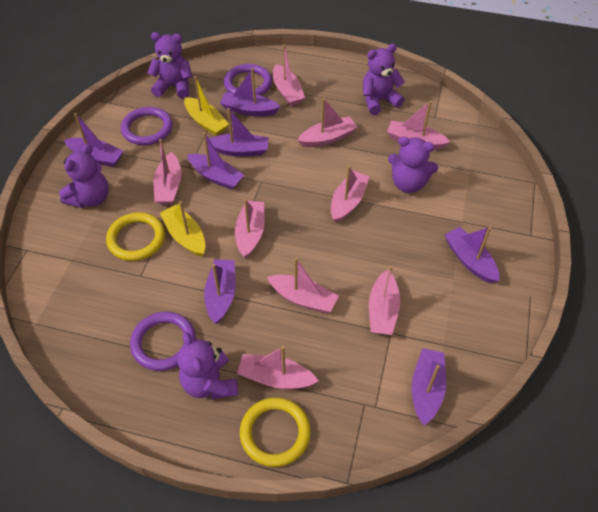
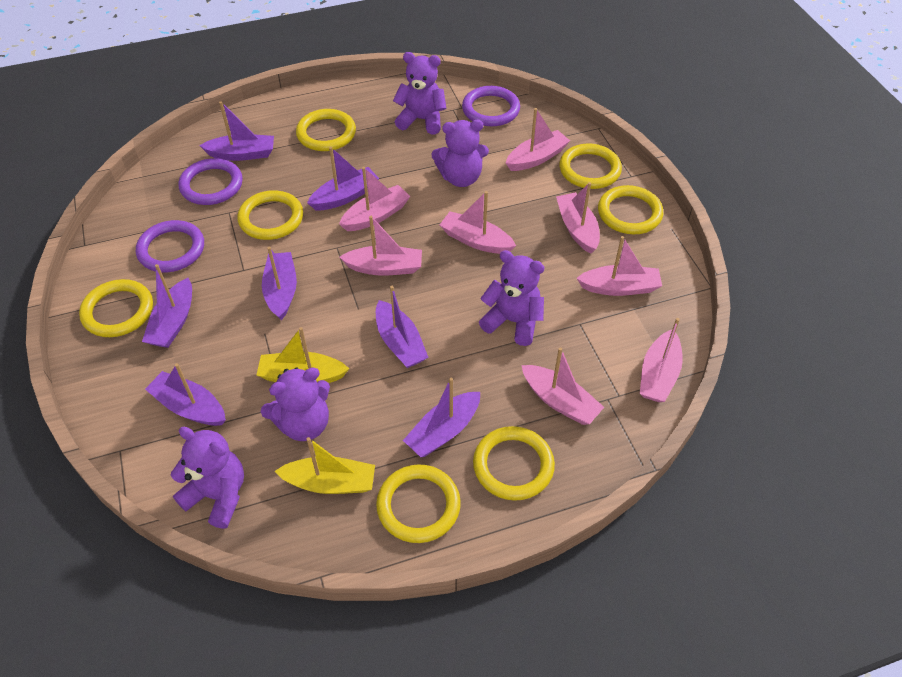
pink boat: [154,139,181,204] [235,199,265,258] [237,346,319,389] [267,258,339,313] [273,45,305,106] [297,98,357,147] [331,166,370,223] [369,266,400,335] [387,101,450,150] = 9 -> [339,167,410,231] [339,216,422,276] [440,191,516,254] [506,108,570,171] [521,347,604,425] [556,182,600,254] [576,236,662,296] [640,318,683,402] = 8
yellow ring: [106,212,165,261] [240,397,311,467] = 2 -> [79,279,153,337] [237,190,303,240] [296,109,356,151] [376,464,461,543] [473,426,555,501] [559,143,622,189] [598,185,663,234] = 7

